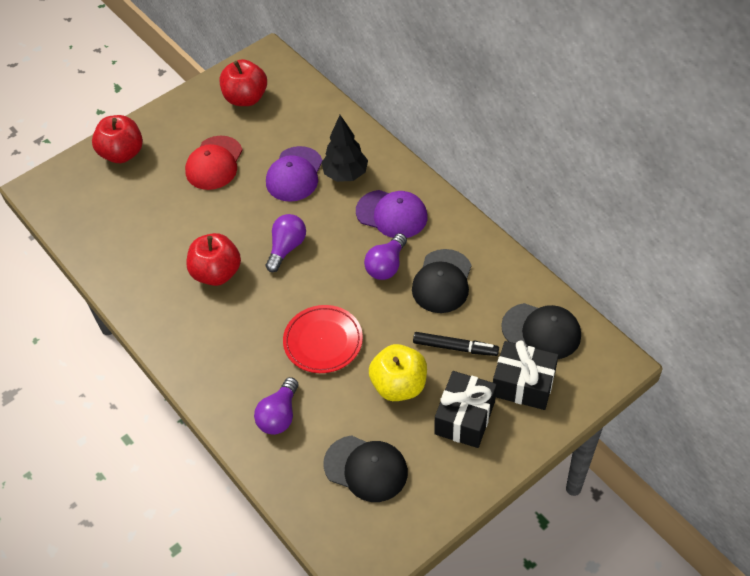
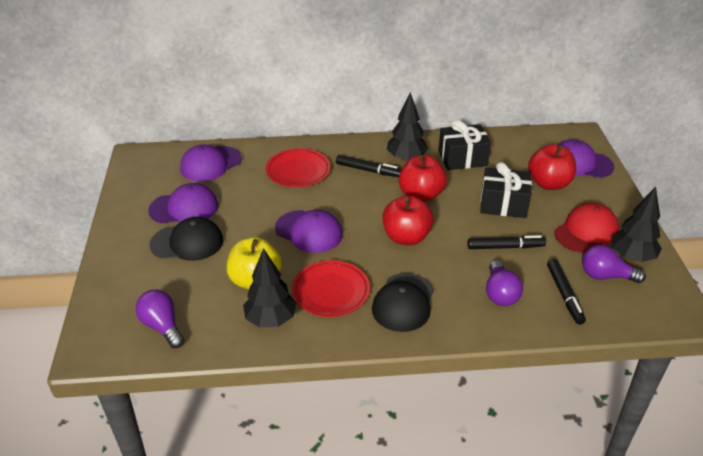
black cap: [323,435,408,502] [412,249,471,313] [501,303,581,359] = 3 -> [150,217,223,261] [372,273,434,332] = 2
black marker: [413,332,499,356] = 1 -> [336,155,402,177] [468,235,546,249] [547,259,586,325] = 3
black tree: [321,115,368,182] = 1 -> [243,248,297,327] [387,92,428,161] [612,187,662,262] = 3
purple cap: [266,146,323,202] [356,190,428,238] = 2 -> [148,183,218,224] [180,145,242,181] [275,210,343,253] [557,139,614,178] = 4
red plate: [283,305,363,373] = 1 -> [266,148,330,187] [292,260,370,317] = 2

